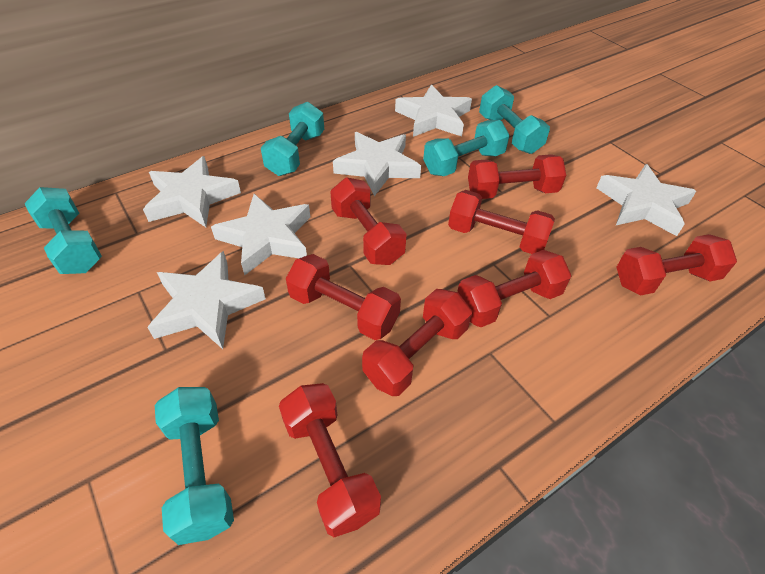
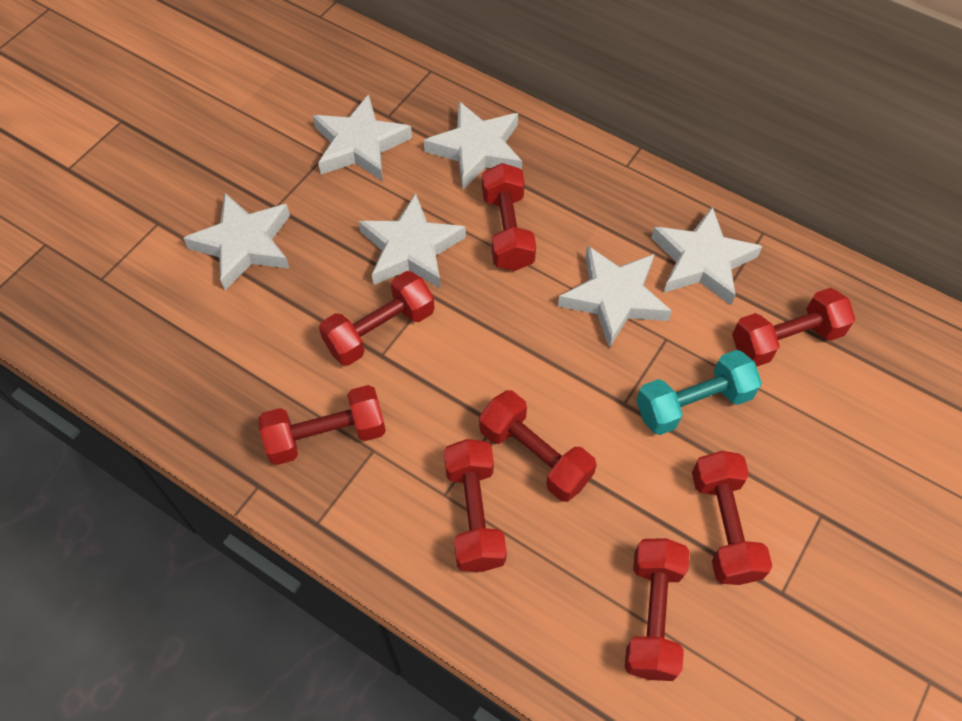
turquoise dumbbell: [25,187,102,274] [155,387,234,545] [261,102,324,176] [423,120,510,176] [479,85,550,154] = 5 -> [636,350,762,435] = 1

